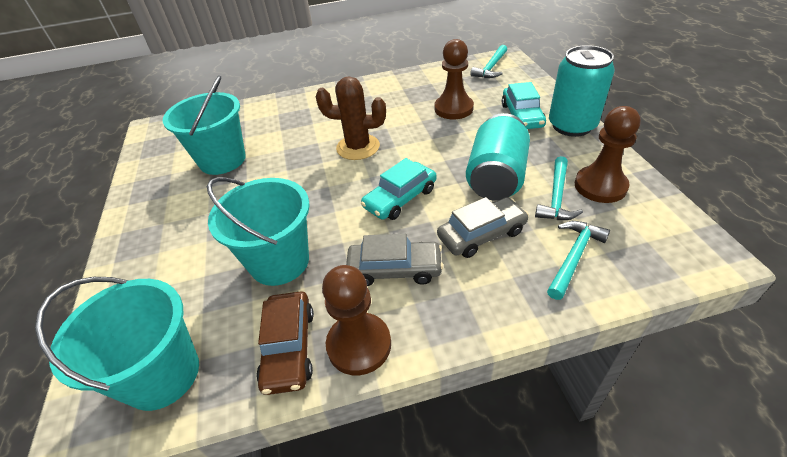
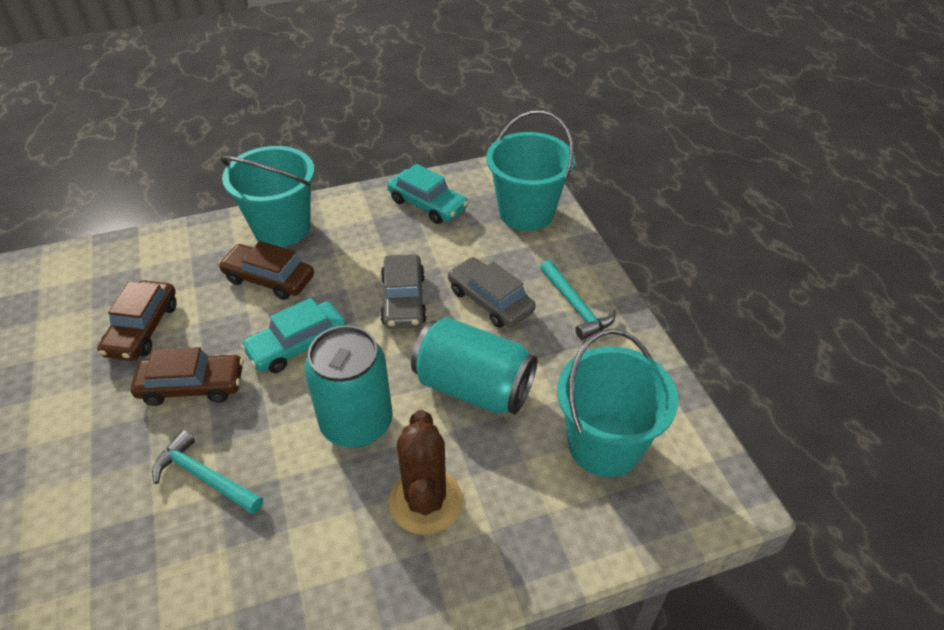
brown car: [257,291,314,395] = 1 -> [97,280,176,361] [131,347,243,406] [218,241,314,300] = 3
brown pawn: [322,265,391,375] [435,39,474,119] [575,106,641,203] = 3 -> none = 0
turquoise hammer: [470,45,507,78] [535,156,583,220] [547,221,610,300] = 3 -> [152,430,263,514] [540,260,615,340] = 2

